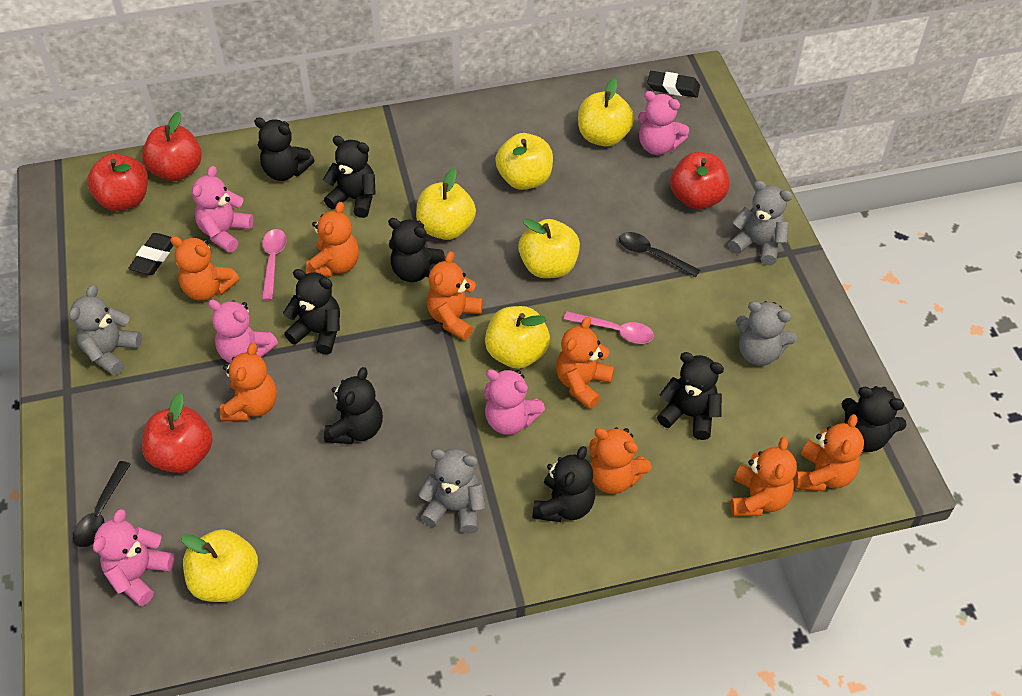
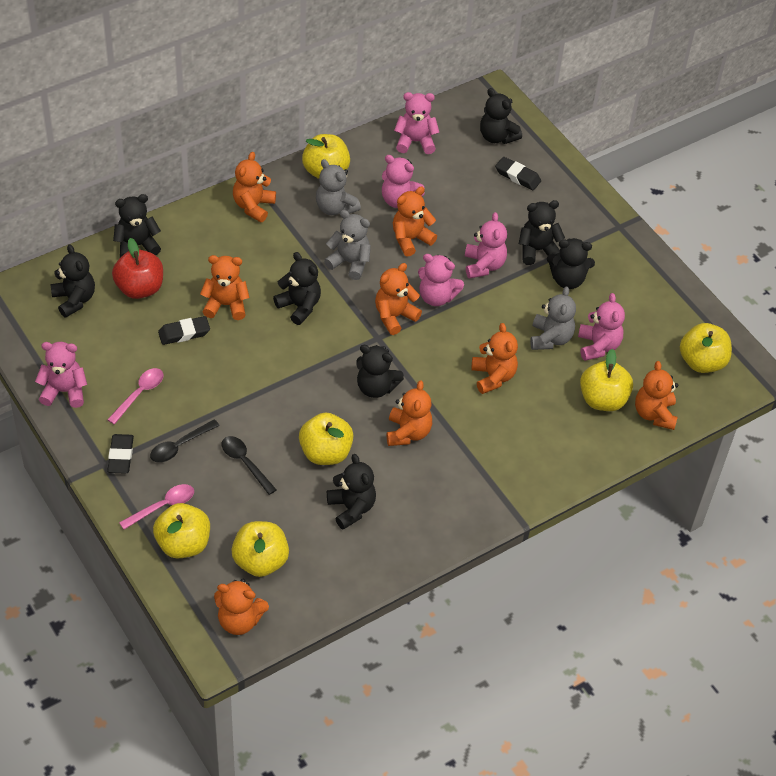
black eraser: [128,233,173,275] [647,71,700,98] = 2 -> [107,434,134,474] [158,316,210,345] [495,157,541,190] = 3
grey teddy bear: [69,285,142,376] [418,449,485,534] [729,180,793,265] [736,301,797,366] = 4 -> [316,159,361,215] [324,210,371,280] [530,287,576,350] = 3
pink teddy bear: [93,509,174,606] [192,166,253,253] [208,300,278,363] [484,369,545,435] [638,91,689,155] = 5 -> [35,342,87,408] [382,155,425,208] [394,92,439,154] [418,254,464,306] [465,212,507,279] [578,293,625,361] = 6
red apple: [87,154,148,211] [142,112,202,181] [142,392,213,473] [670,152,730,209] = 4 -> [112,238,163,299] = 1

